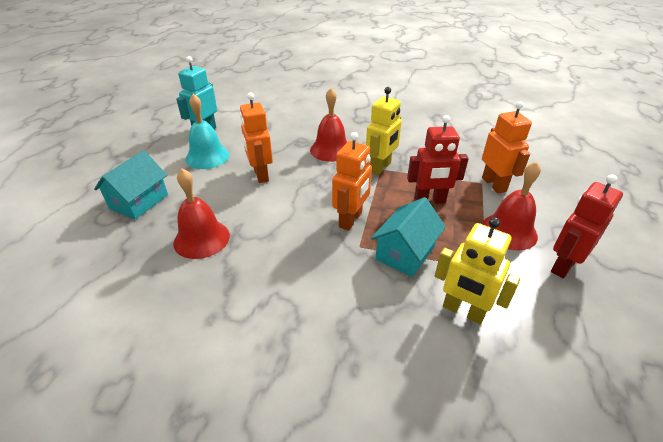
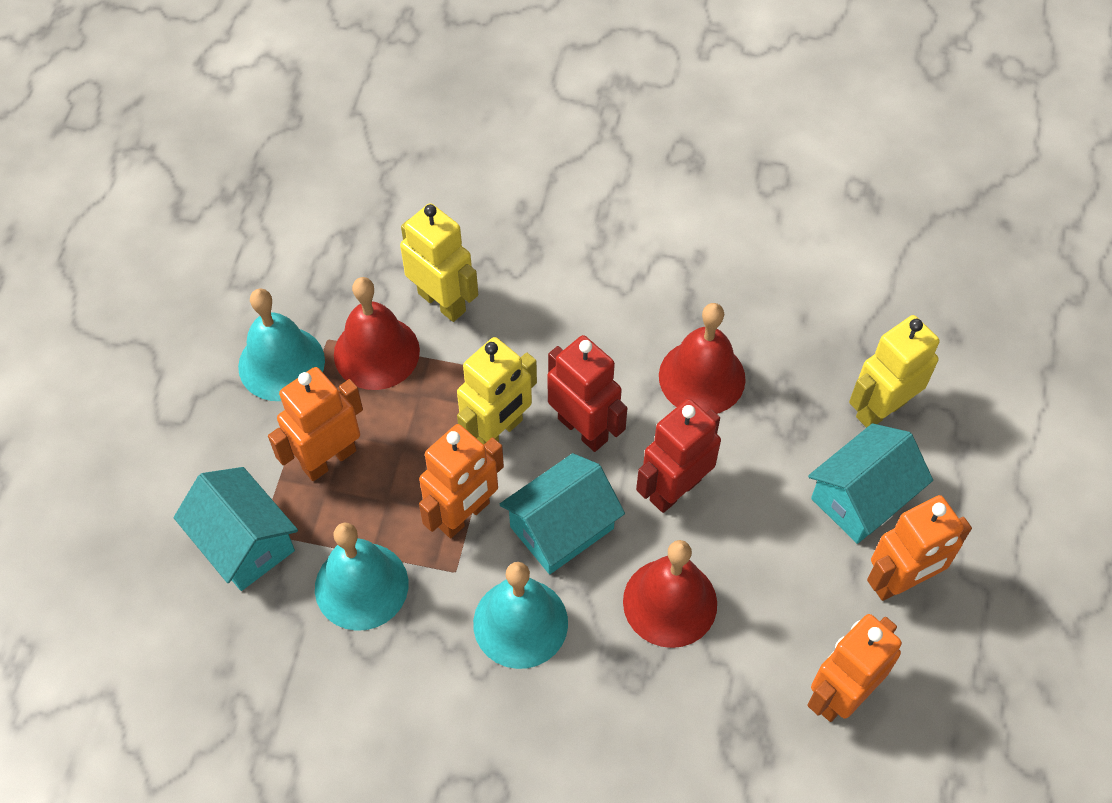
orange robot: [240,93,273,183] [332,132,372,231] [482,101,532,194] = 3 -> [268,367,363,481] [419,424,504,538] [808,614,902,722] [867,495,972,601] = 4
turquoise bell: [185,94,229,169] = 1 -> [238,288,325,401] [315,523,408,631] [473,562,568,669] = 3
turquoise house: [94,151,168,220] [371,197,446,277] = 2 -> [173,467,298,591] [500,453,625,574] [808,423,933,544] = 3
turquoise robot: [176,56,217,129] = 1 -> none = 0
yellow robot: [366,87,402,176] [435,217,520,324] = 2 -> [400,203,478,322] [457,337,537,445] [849,315,940,428] = 3

